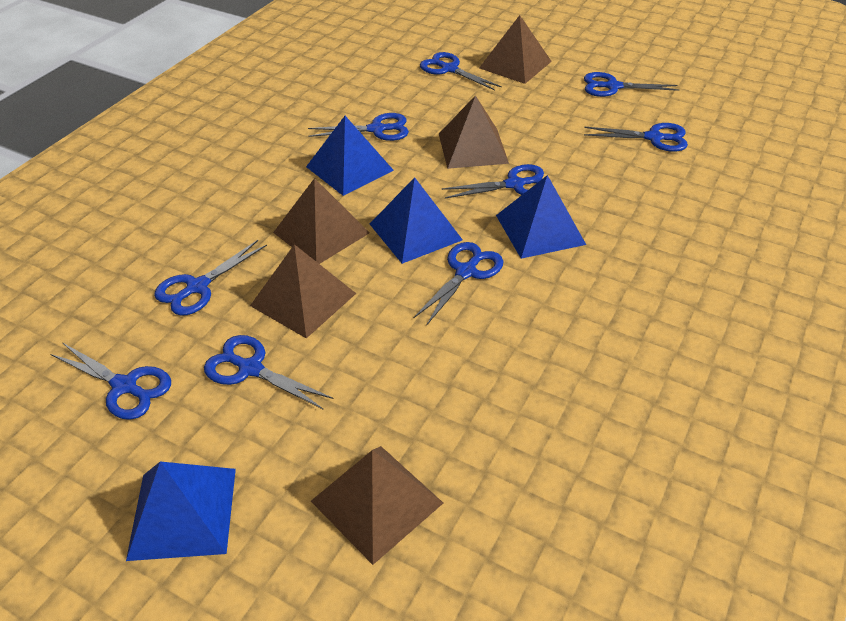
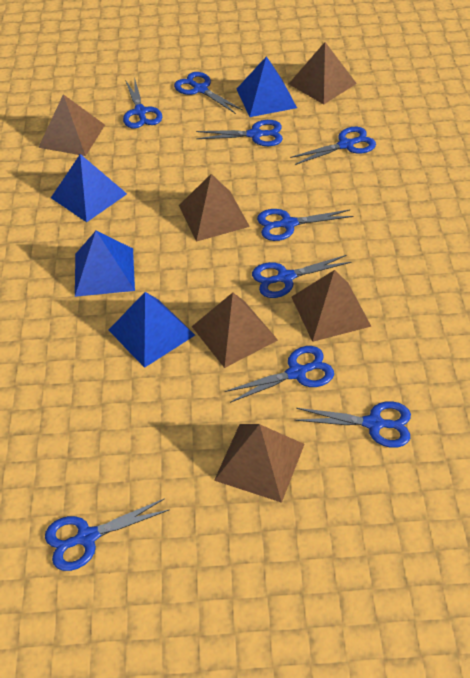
brown pyramid: [250,244,356,338] [273,178,370,264] [311,446,443,565] [439,95,509,169] [479,15,552,84] = 5 -> [38,94,105,156] [179,174,250,242] [192,293,278,368] [214,424,305,503] [289,42,357,104] [292,270,371,342] = 6

